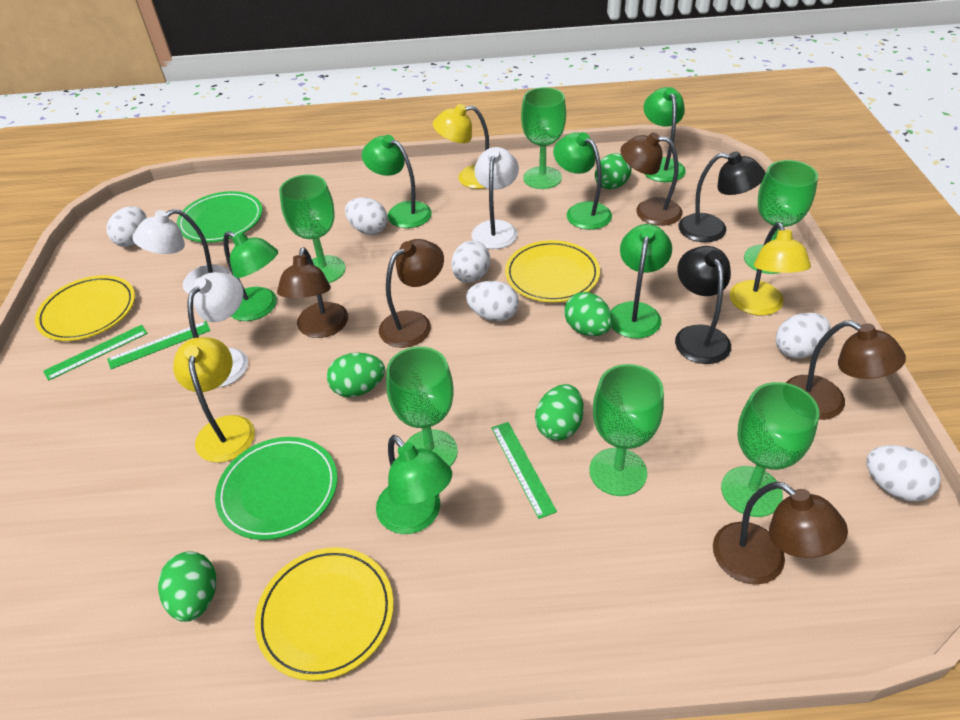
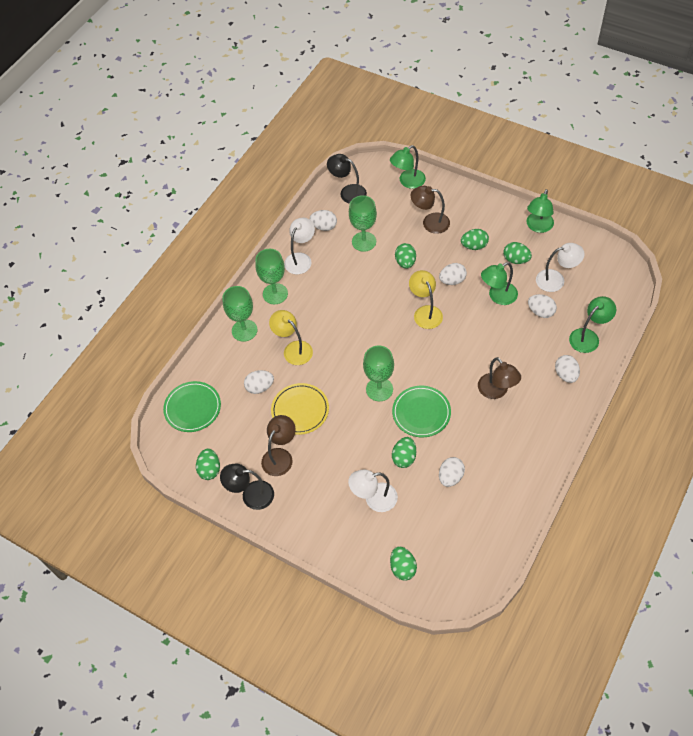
brown lamp: [277,247,348,338] [379,239,444,348] [620,132,682,226] [713,481,848,585] [786,321,906,420] = 5 -> [261,415,296,476] [411,186,450,234] [478,357,521,399] = 3
green egg: [158,551,216,622] [327,353,385,397] [535,384,584,441] [564,292,613,336] [595,153,632,189] = 5 -> [196,449,220,480] [390,546,417,581] [392,437,416,468] [395,243,416,269] [461,229,489,250] [503,242,532,264] = 6
green goblet: [279,174,346,283] [386,346,458,466] [521,87,566,189] [589,364,664,496] [721,382,819,517] [744,160,818,274] = 6 -> [222,286,258,342] [255,249,288,304] [349,195,377,252] [363,345,394,401] = 4
green lamp: [223,231,278,321] [362,135,432,228] [376,435,452,534] [553,132,612,230] [610,224,672,339] [644,87,686,182] = 6 -> [390,145,426,189] [481,262,518,305] [527,189,554,233] [569,296,616,353] = 4
green ruler: [43,325,148,381] [107,321,211,369] [492,422,557,519] = 3 -> none = 0
yellow lamp: [173,337,255,463] [433,104,489,189] [730,222,811,316] = 3 -> [269,310,313,365] [409,270,443,329] = 2
yellow plate: [35,275,135,341] [255,547,394,681] [505,240,600,302] = 3 -> [271,383,329,435] = 1

